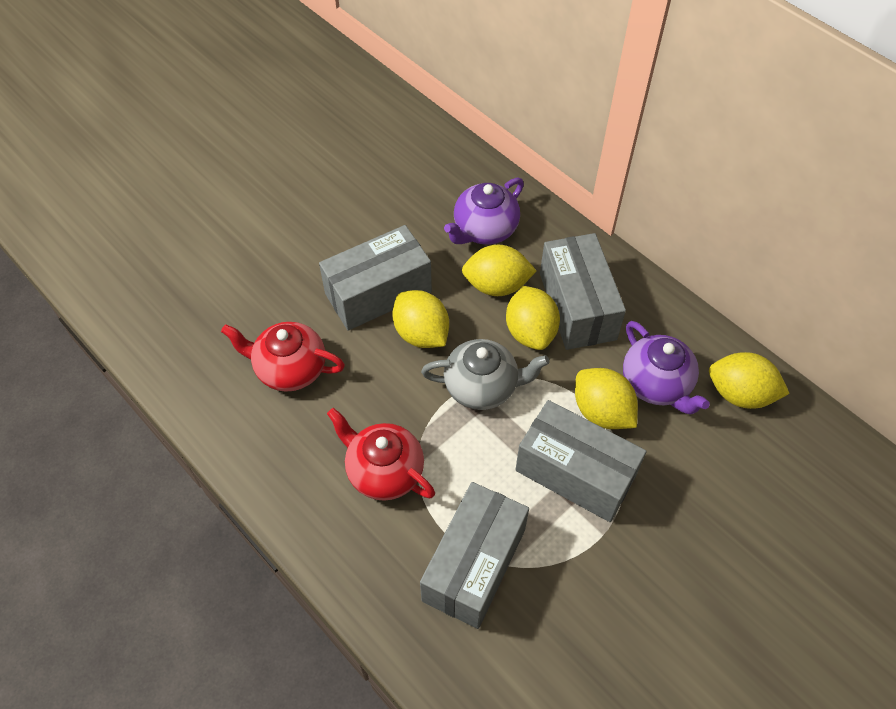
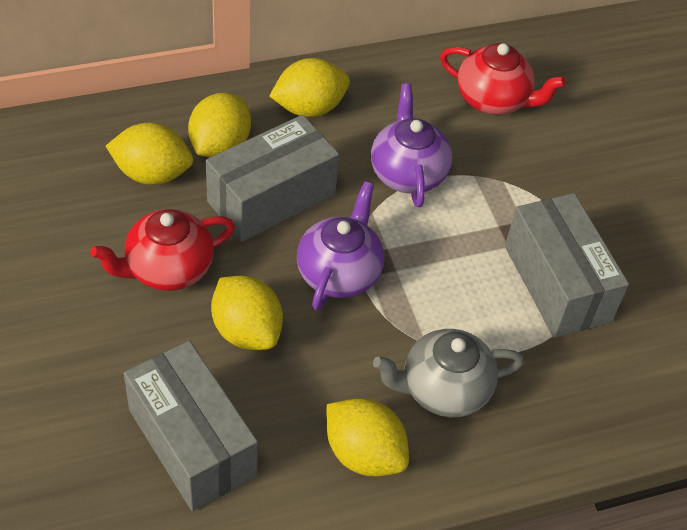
grey box: [319,225,432,331] [420,482,529,629] [515,400,647,522] [540,233,626,350] = 4 -> [124,341,258,511] [206,115,339,242] [505,193,629,337] = 3

